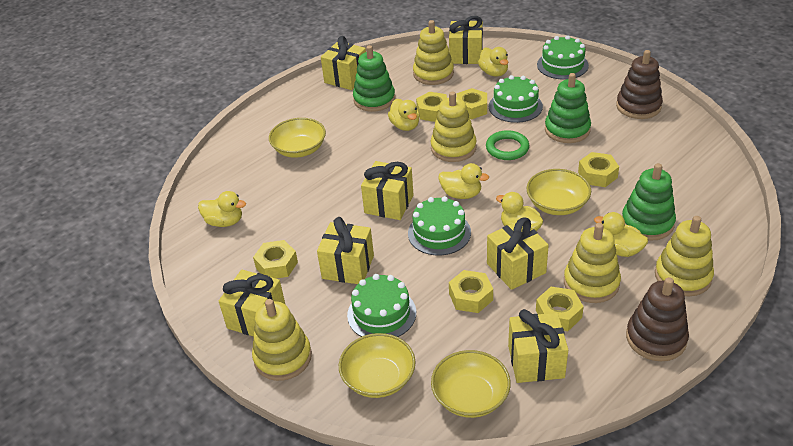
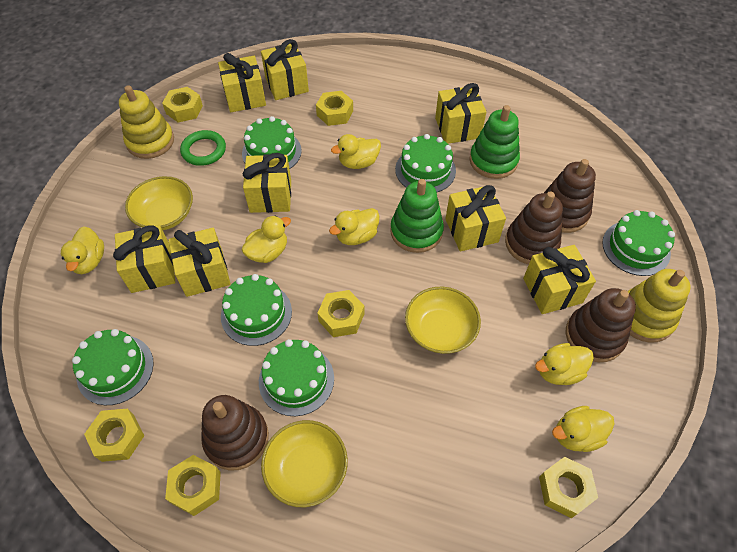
brown stacking toy: [616,50,663,119] [626,277,689,361] = 2 -> [201,395,269,471] [505,191,563,264] [544,159,596,233] [566,288,636,362] = 4
green cake: [347,274,416,337] [408,196,471,255] [489,75,543,123] [537,36,589,79] = 4 -> [72,329,154,405] [221,274,292,346] [242,116,302,169] [259,339,334,416] [395,134,456,192] [602,210,675,276] = 6
green stacking toy: [353,45,395,112] [545,73,591,143] [622,163,676,241] = 3 -> [390,179,444,253] [470,105,520,179] = 2
yellow bowl: [269,118,326,158] [339,333,415,398] [431,350,511,418] [527,169,591,215] = 4 -> [125,176,193,230] [261,420,348,507] [405,287,481,354] = 3
yellow gift: [219,270,285,336] [317,217,374,284] [321,36,366,90] [361,161,413,220] [449,16,483,64] [487,218,549,290] [508,309,568,383] = 7 -> [113,225,175,293] [168,228,230,297] [218,53,266,112] [243,153,291,213] [261,39,309,100] [435,83,486,144] [445,185,506,251] [523,245,596,314] = 8
yellow stacking toy: [252,299,312,381] [413,20,454,85] [431,92,477,162] [564,223,621,303] [655,216,714,296] = 5 -> [119,85,174,159] [627,269,691,342] = 2

